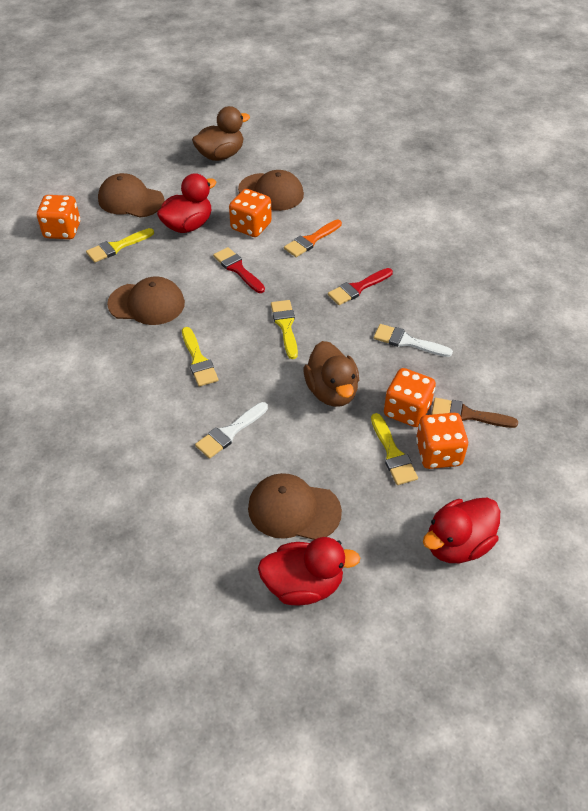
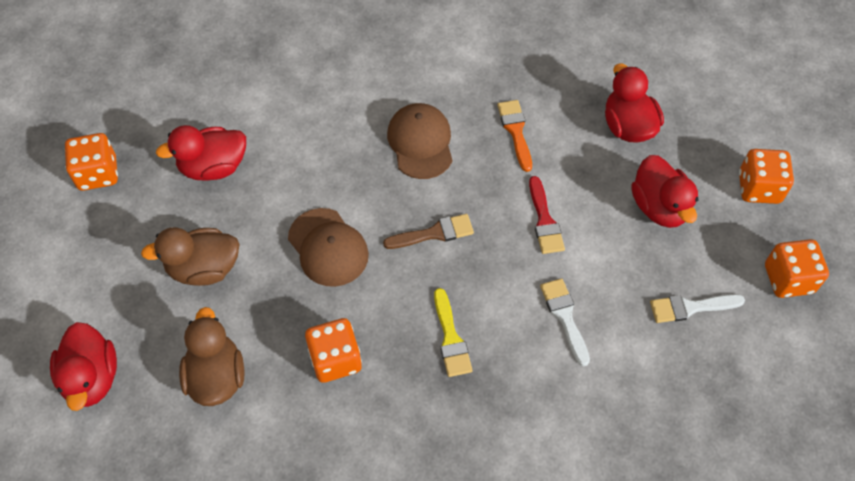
brown cap: [98,173,164,218] [107,276,185,325] [238,170,304,211] [248,473,342,540] = 4 -> [288,208,369,287] [387,103,453,179] = 2
red brush: [213,247,265,293] [328,268,393,305] = 2 -> [529,176,565,254] = 1
red duck: [157,173,217,233] [258,537,360,605] [423,498,500,563] = 3 -> [50,322,117,411] [156,125,246,181] [605,64,664,143] [631,155,699,228] = 4
yellow brush: [86,228,154,263] [182,327,218,387] [271,300,298,359] [371,413,418,485] = 4 -> [434,288,473,377] = 1

